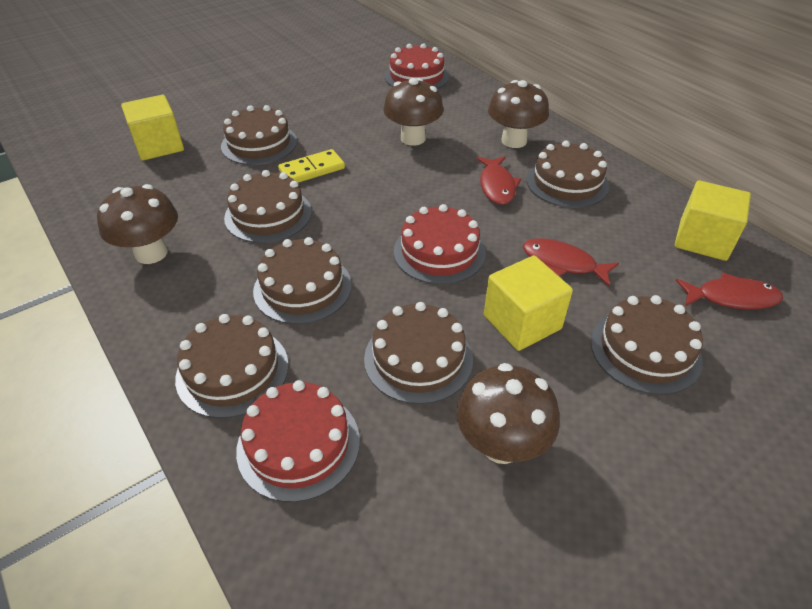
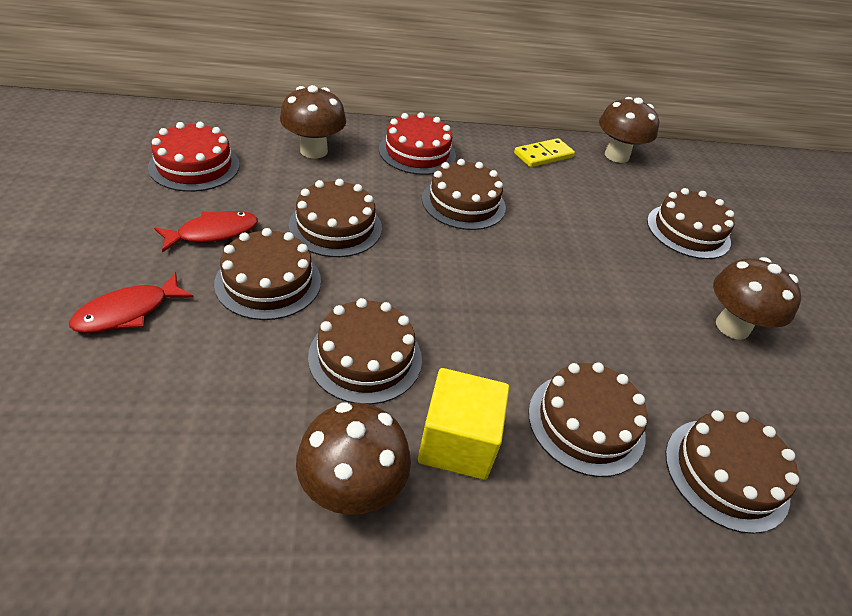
red cake: [236,380,360,502] [385,43,449,89] [394,204,486,284] = 3 -> [148,122,240,192] [379,112,456,175] = 2
red fish: [477,156,521,205] [523,238,619,286] [676,272,783,309] = 3 -> [69,272,194,333] [154,211,258,253] = 2
yellow cube: [121,95,184,160] [484,256,573,351] [675,181,751,261] = 3 -> [418,368,509,480] = 1

